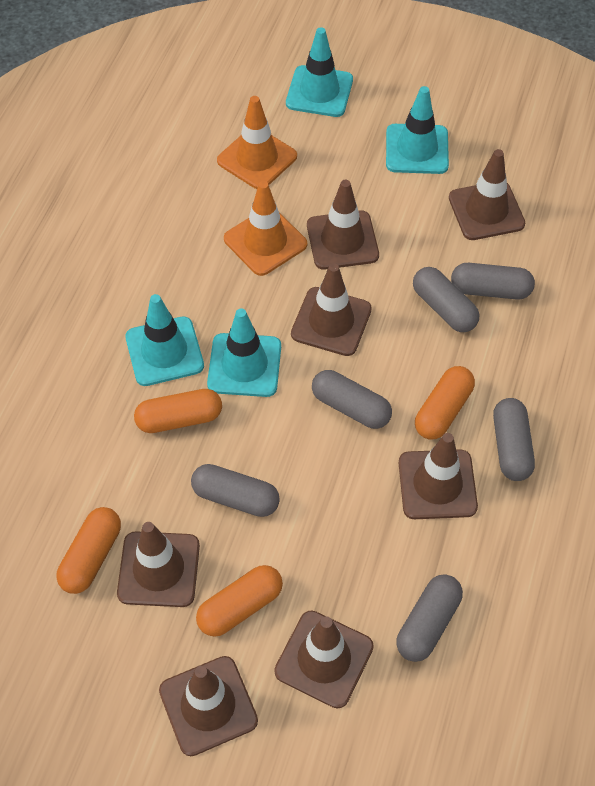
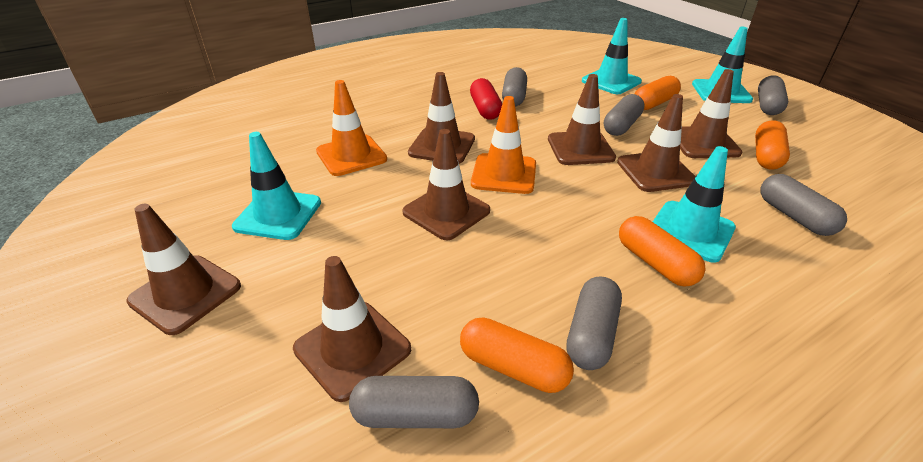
red capsule: none = 0 -> [470,78,502,120] = 1

